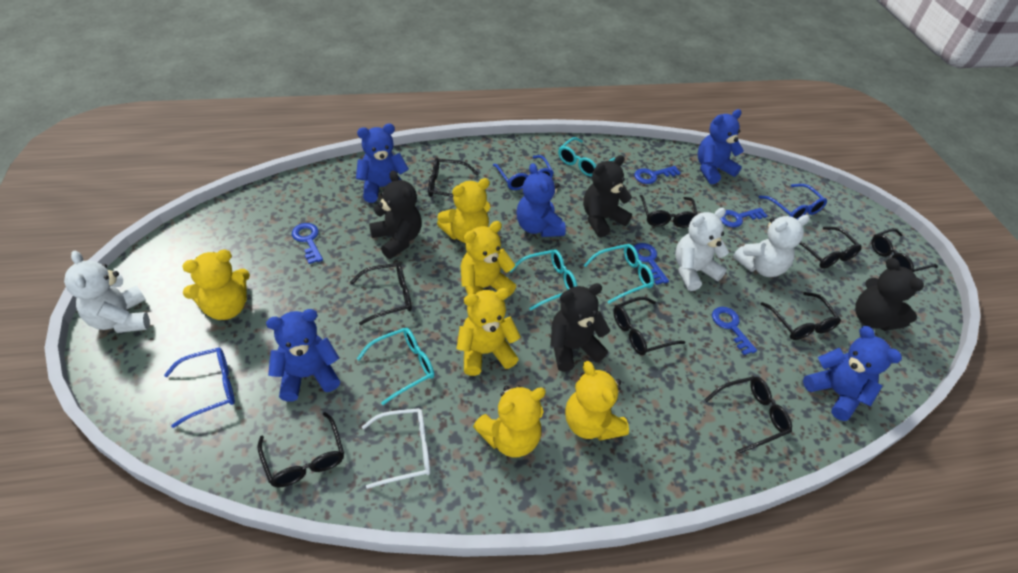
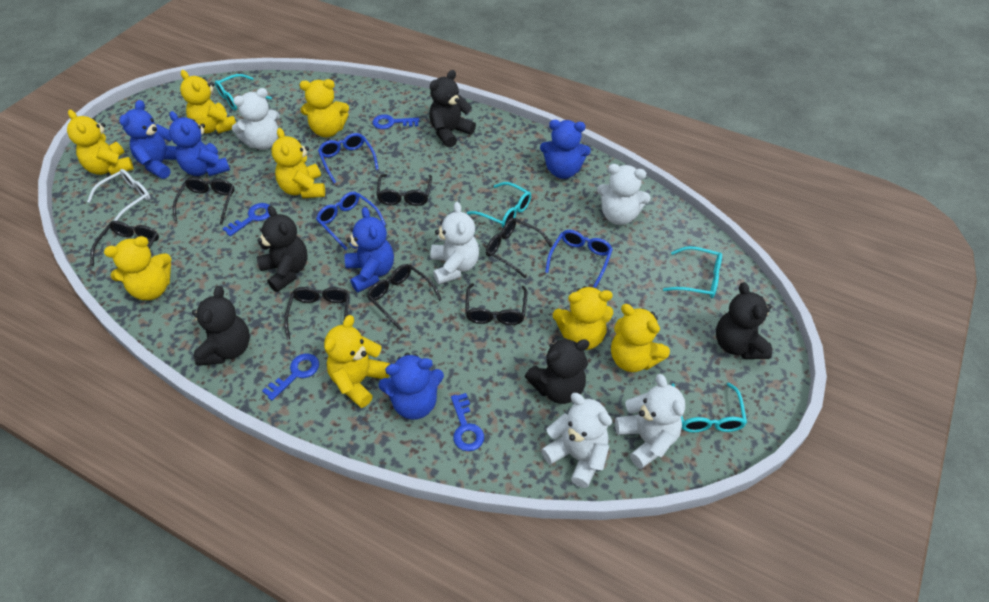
black glasses: [257,412,344,487] [350,263,412,325] [428,158,479,197] [613,297,685,355] [640,195,698,228] [704,376,792,454] [761,292,841,340] [799,227,862,269] [871,228,938,272] = 9 -> [90,221,159,266] [173,177,234,225] [284,287,349,340] [367,264,442,331] [376,174,432,206] [465,283,527,325] [486,218,553,278] = 7
black teddy bear: [369,171,422,259] [550,283,610,372] [583,155,632,237] [855,258,924,331] = 4 -> [192,286,250,366] [257,205,308,292] [429,70,476,148] [525,338,589,404] [716,282,772,359] = 5
blue key: [292,223,323,264] [634,166,681,184] [634,243,669,285] [712,307,757,355] [721,208,767,227] = 5 -> [222,203,270,236] [262,353,319,401] [372,114,419,129] [451,393,484,451] = 4
white teddy bear: [64,251,150,333] [675,208,729,291] [733,215,810,277] = 3 -> [232,88,280,150] [431,202,479,285] [541,393,612,488] [597,164,651,225] [615,374,685,469] = 5
yellow teddy bear: [182,250,250,320] [437,178,490,243] [456,288,521,376] [460,221,516,297] [473,385,546,457] [565,361,629,441] = 6 -> [67,110,134,175] [104,236,171,300] [180,70,236,134] [272,128,325,198] [300,79,349,137] [324,315,390,408] [553,286,613,350] [611,304,670,372] = 8

